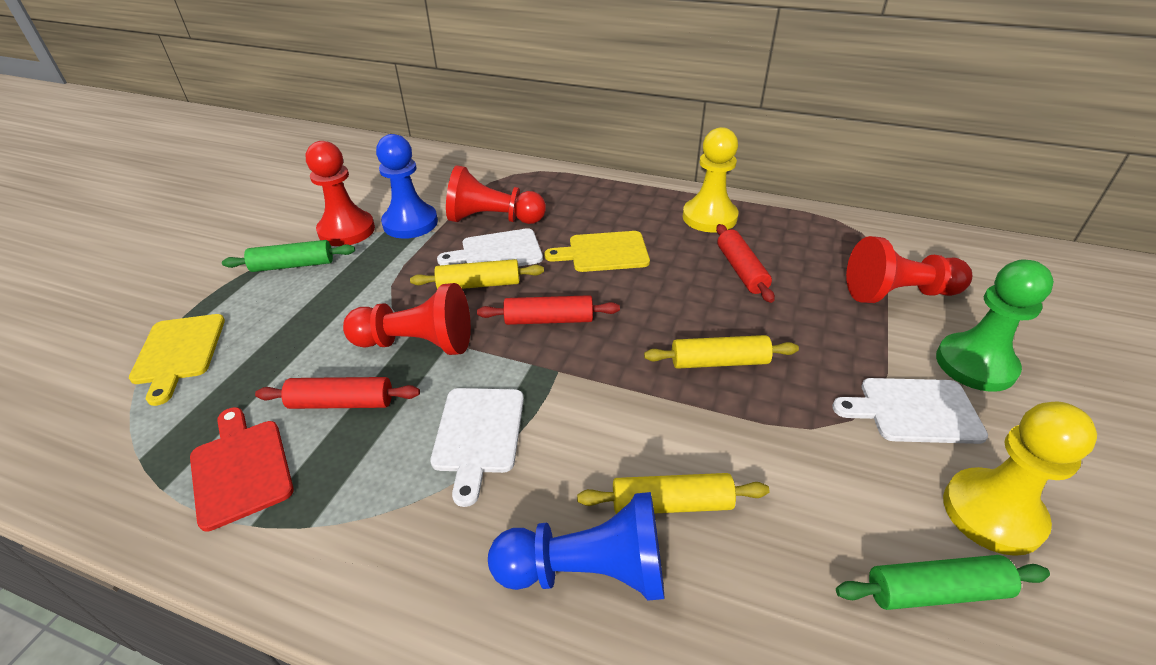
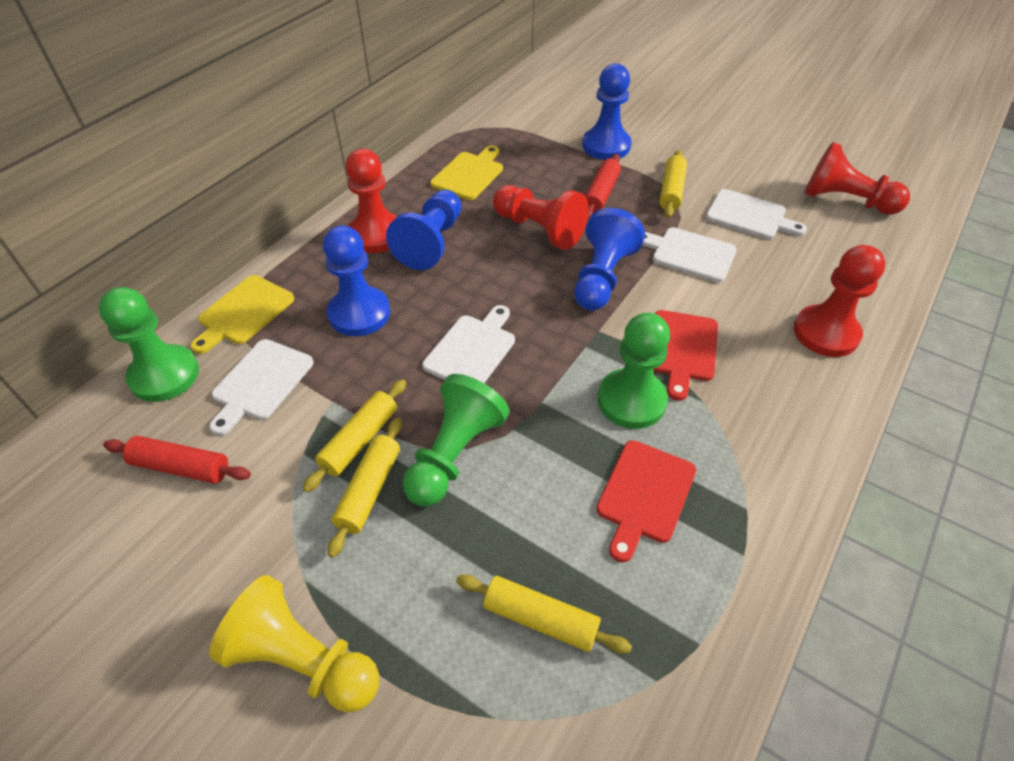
blue pawn: [376,134,438,239] [488,492,665,601] = 2 -> [323,226,390,336] [386,190,461,270] [574,208,645,311] [582,63,632,160] = 4
green pawn: [936,260,1054,392] = 1 -> [99,287,199,402] [403,374,510,506] [597,313,670,429] = 3
green rolling pin: [222,240,355,272] [836,555,1050,610] = 2 -> none = 0
red cutting board: [190,407,293,532] = 1 -> [596,440,696,562] [653,310,718,401] = 2
red rolling pin: [255,377,420,409] [477,295,620,325] [716,224,775,303] = 3 -> [103,436,251,484] [585,154,621,220] = 2
white cutting board: [430,388,524,507] [437,228,543,267] [832,378,988,444] = 3 -> [209,339,314,436] [422,305,515,383] [642,227,737,282] [706,189,807,239] = 4
yellow pawn: [683,127,739,232] [943,401,1097,556] = 2 -> [209,575,379,713] = 1
yellow rolling pin: [410,259,544,289] [577,473,769,514] [644,335,799,369] = 3 -> [303,379,406,492] [327,418,402,558] [456,574,632,654] [659,150,687,218] = 4

